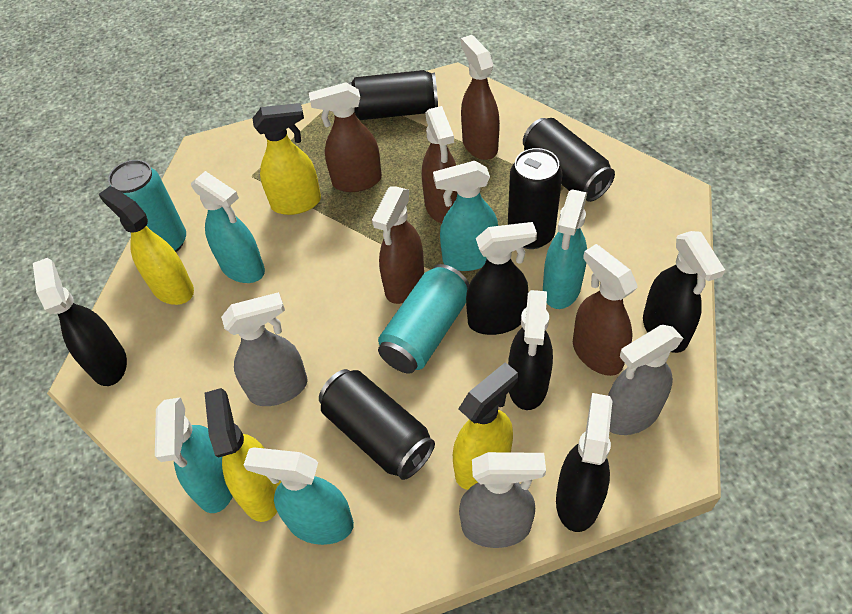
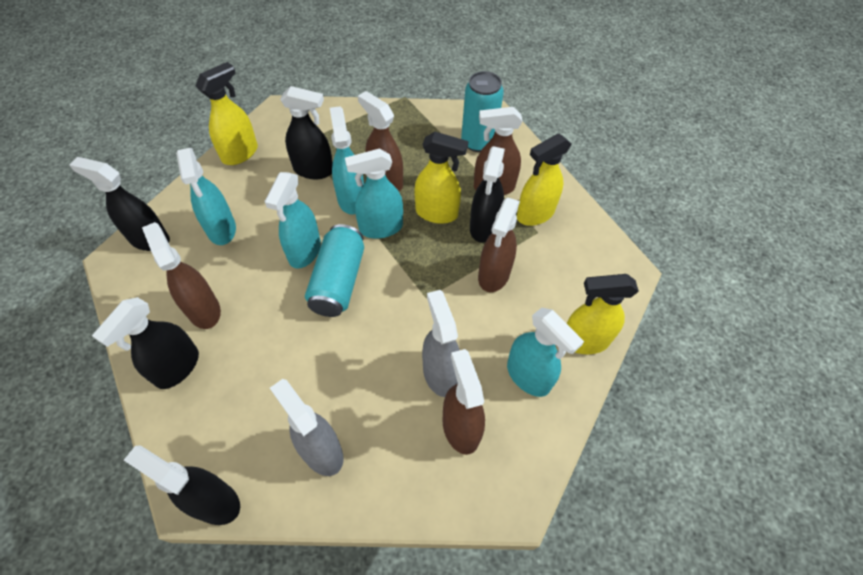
black can: [319,369,435,480] [348,70,438,120] [508,148,562,249] [523,118,615,202] = 4 -> none = 0
grey spray bottle: [221,292,308,406] [459,452,546,548] [608,325,684,435] = 3 -> [270,379,344,476] [422,290,460,397] = 2

